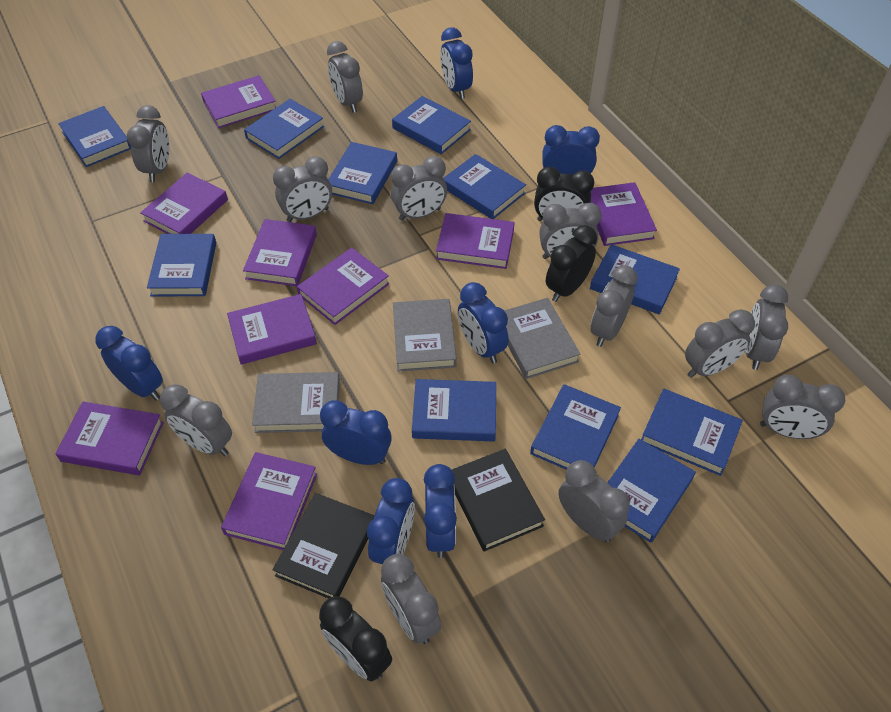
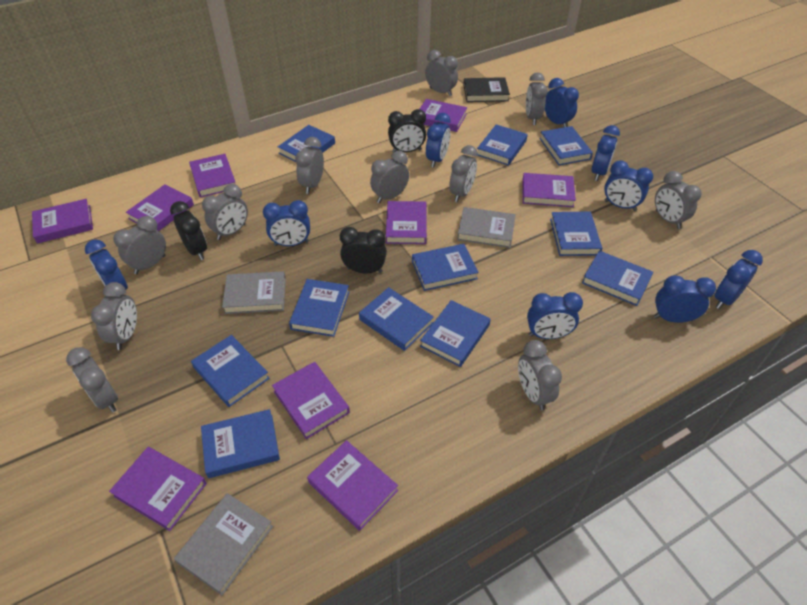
black book: [272,493,374,599] [452,449,545,552] = 2 -> [463,77,510,102] = 1
blue clock: [95,326,163,400] [320,400,392,465] [367,478,415,565] [424,464,457,558] [440,27,473,99] [458,282,508,364] [542,125,600,175] = 7 -> [85,239,128,290] [263,200,310,246] [426,113,451,168] [527,292,583,339] [545,78,579,127] [591,125,620,181] [604,161,653,211] [654,275,716,323] [714,250,763,309] = 9
grey clock: [127,105,170,182] [160,384,232,456] [273,156,332,222] [327,41,363,113] [381,554,441,644] [391,156,447,221] [539,203,602,259] [559,460,630,542] [591,265,638,347] [685,309,755,378] [746,285,788,370] [760,375,845,439] = 12 -> [66,347,118,413] [91,282,137,350] [113,216,166,274] [202,184,248,240] [295,137,324,194] [370,151,409,203] [425,50,458,96] [449,145,478,202] [518,340,562,410] [526,72,548,125] [655,171,701,229] = 11

